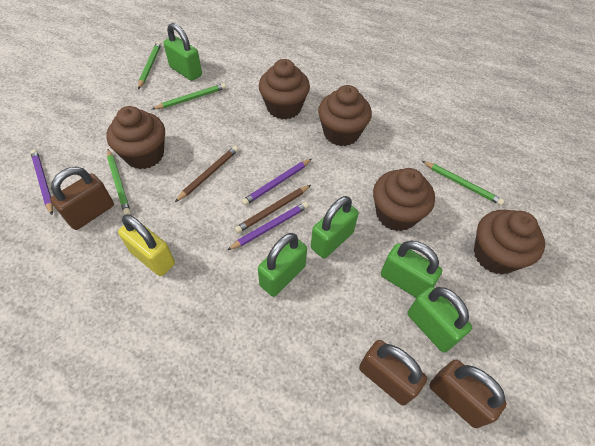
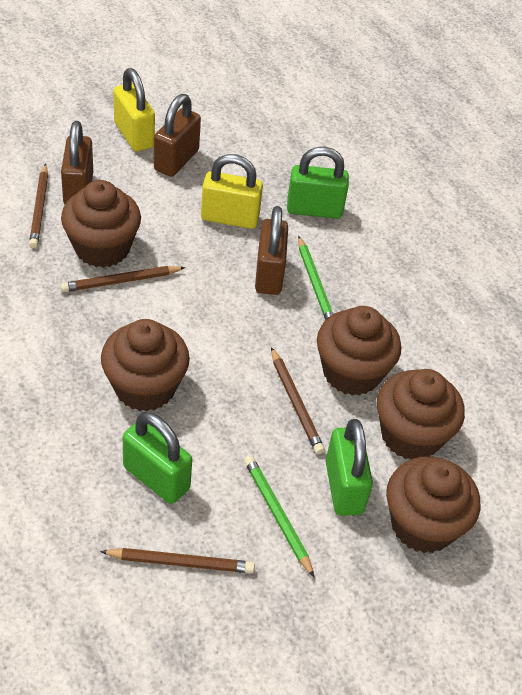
brown pencil: [175,146,239,202] [234,185,311,233] = 2 -> [29,164,48,248] [60,266,186,292] [100,548,255,573] [271,347,325,454] = 4
green padlock: [163,23,202,81] [258,233,307,297] [311,196,359,258] [381,241,442,298] [408,286,472,353] = 5 -> [123,412,192,504] [287,147,349,219] [326,419,373,516] = 3
green pencil: [107,149,131,215] [138,41,161,89] [152,83,226,109] [422,161,504,205] = 4 -> [244,456,315,578] [298,236,333,321] = 2
purple pencil: [30,150,53,215] [227,202,309,250] [242,159,312,206] = 3 -> none = 0
yellow padlock: [118,214,175,276] = 1 -> [113,68,155,152] [201,154,263,229] = 2

